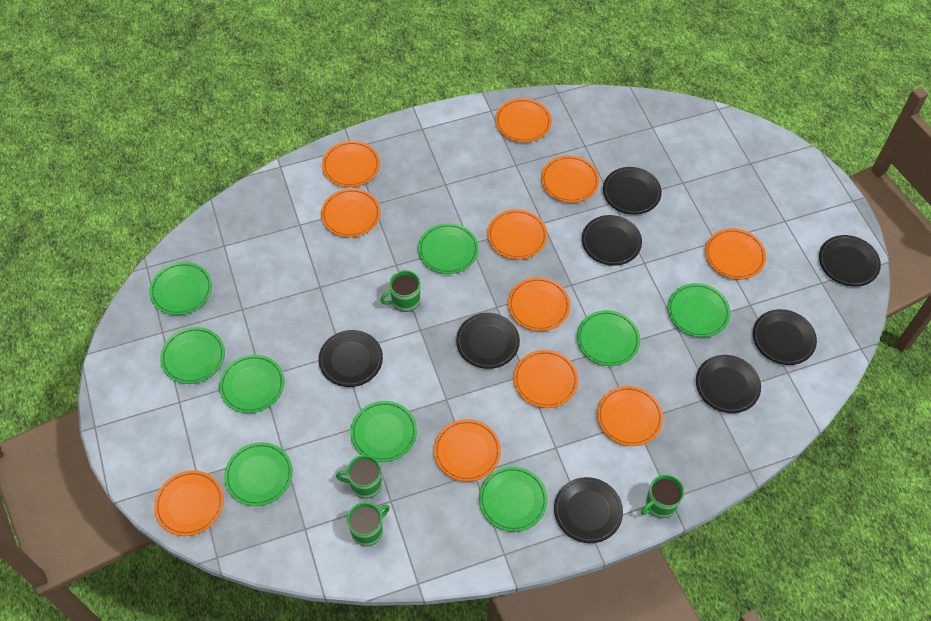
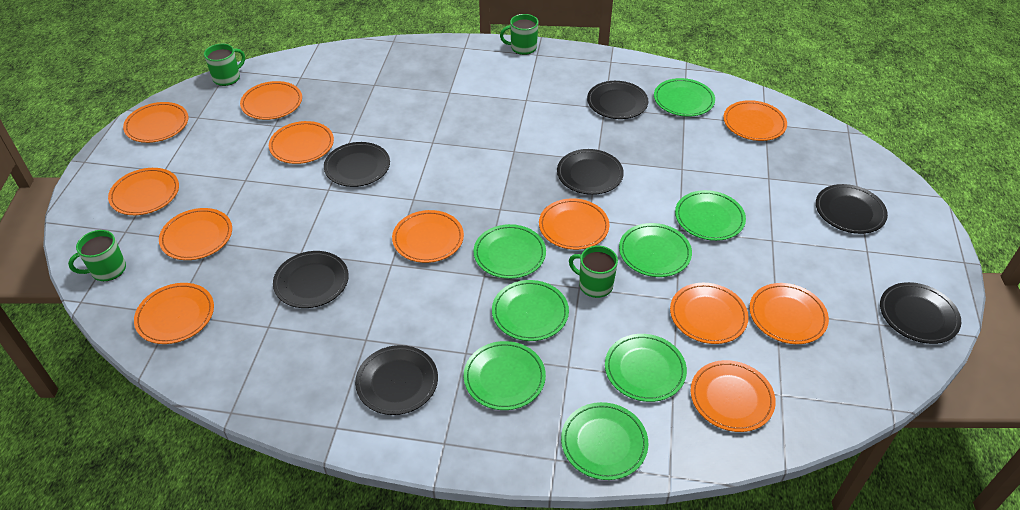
black plate: [319,330,383,387] [456,313,520,369] [554,477,623,543] [582,215,642,266] [603,167,662,215] [696,355,761,413] [753,309,817,365] [819,235,881,287] = 8 -> [273,251,349,308] [324,142,390,187] [355,345,438,415] [557,149,624,195] [587,81,648,119] [816,184,888,234] [880,282,961,344] = 7
green plate: [149,262,212,315] [160,327,225,384] [219,355,284,413] [224,442,293,506] [350,401,417,462] [418,223,479,274] [479,466,548,532] [577,310,640,366] [668,283,731,338] = 9 -> [464,341,546,410] [474,224,546,279] [492,280,569,341] [561,402,648,480] [605,334,687,402] [619,223,692,277] [654,78,715,117] [675,190,746,241] = 8
orange plate: [154,470,224,536] [321,188,380,237] [322,141,380,187] [434,419,501,482] [487,209,547,259] [495,98,552,142] [508,277,570,331] [513,350,578,408] [541,155,599,203] [597,386,663,446] [705,228,766,280] = 11 -> [108,168,179,215] [123,102,188,143] [134,283,214,344] [159,208,232,260] [240,81,302,120] [269,121,334,164] [392,210,464,263] [539,198,609,250] [670,283,749,344] [691,360,776,432] [723,100,787,141] [749,283,829,344] = 12

